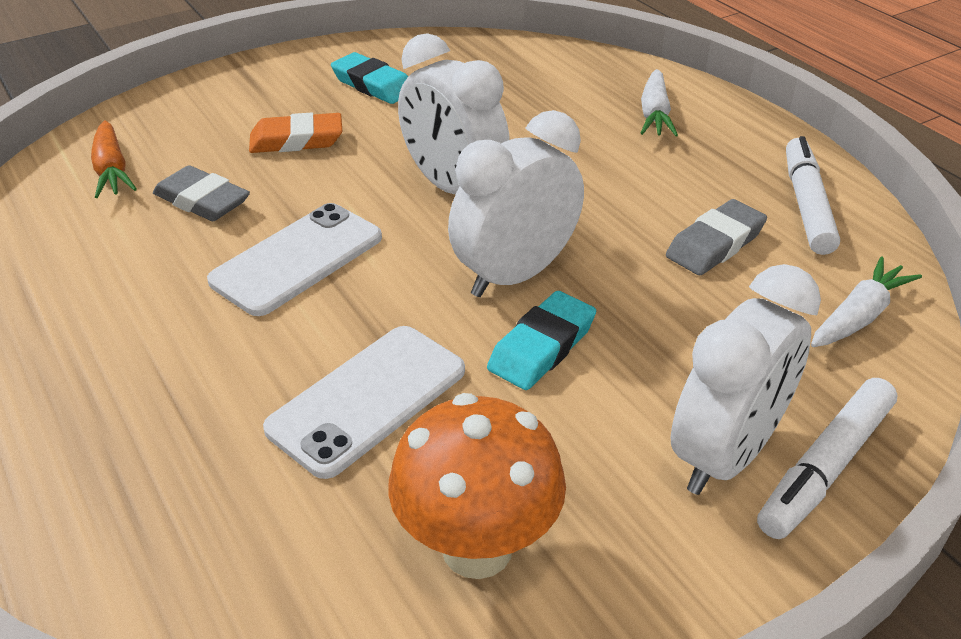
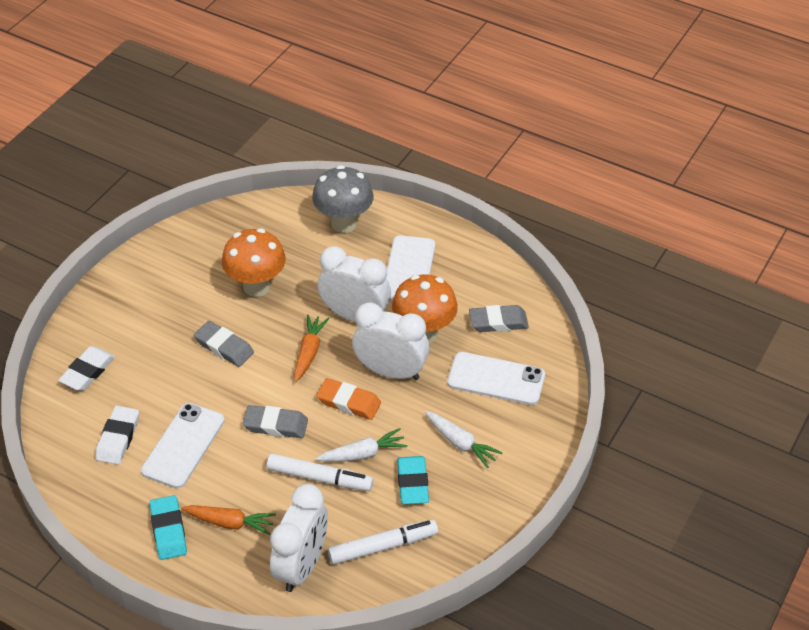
grey eraser: [153,165,250,221] [666,199,767,275] = 2 -> [194,321,254,367] [243,405,308,438] [469,305,529,332] = 3
grey mushroom: none = 0 -> [312,165,374,233] = 1
orange carrot: [91,120,137,198] = 1 -> [181,505,276,535] [294,315,329,382] = 2
orange mushroom: [388,393,566,579] = 1 -> [222,228,286,297] [392,274,458,343] = 2
white eraser: none = 0 -> [58,346,115,391] [95,406,139,465] = 2
white phone: [207,203,382,316] [263,326,465,479] = 2 -> [141,403,224,489] [386,235,435,301] [447,352,545,405] = 3

